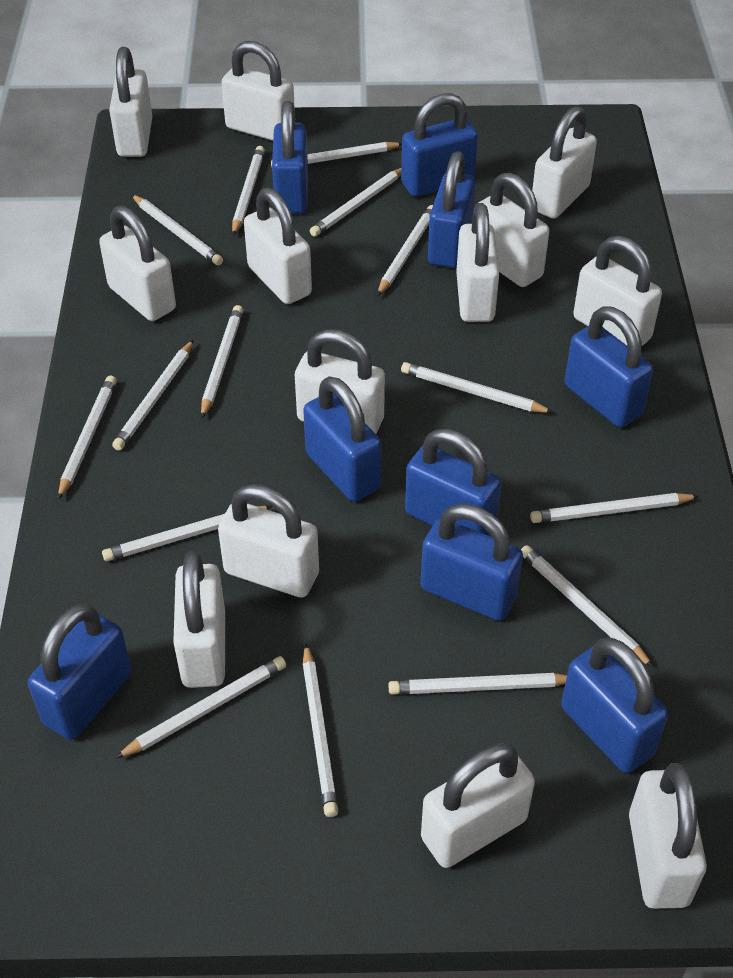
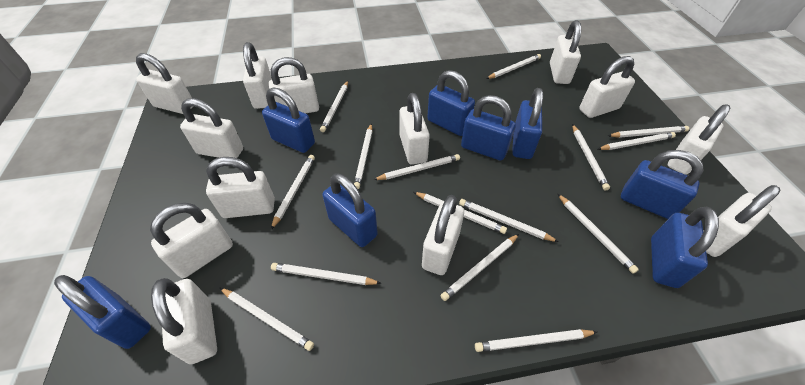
blue padlock: [28,604,132,740] [272,101,308,214] [303,376,382,502] [401,93,478,197] [405,429,502,536] [420,504,523,621] [428,151,476,268] [561,638,668,773] [565,306,653,427] = 9 -> [54,275,151,349] [262,87,315,153] [322,173,378,247] [427,70,475,136] [461,95,516,161] [512,88,543,159] [621,150,704,219] [651,207,719,288] = 8

